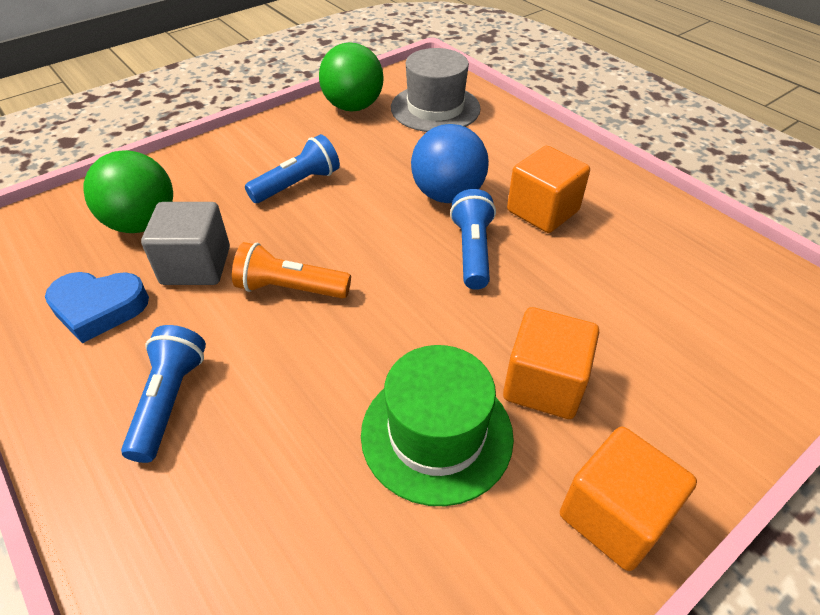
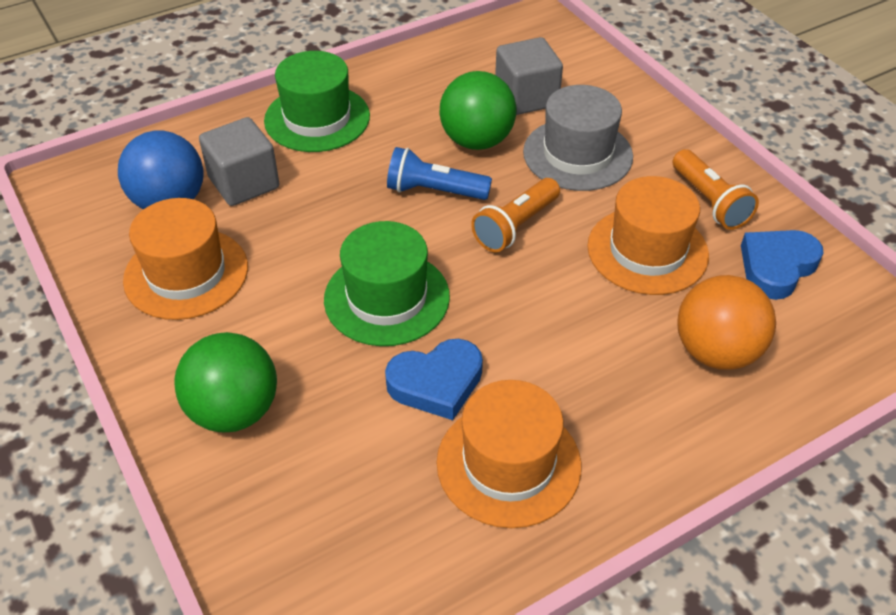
blue flashlight: [121,325,206,463] [245,134,340,203] [450,189,496,290] = 3 -> [387,147,492,200] = 1
blue heart: [45,272,149,343] = 1 -> [385,339,483,420] [741,230,823,300] = 2
green hat: [361,345,514,506] = 1 -> [264,51,370,152] [324,221,450,346] = 2
grey cube: [141,202,230,285] = 1 -> [199,117,280,206] [495,37,563,115] = 2
orange ball: none = 0 -> [677,275,776,370] = 1
orange cube: [503,307,599,419] [507,146,590,233] [560,427,697,571] = 3 -> none = 0
orange flashlight: [232,242,351,299] = 1 -> [471,178,560,252] [673,149,759,230] = 2
orange hat: none = 0 -> [123,198,248,320] [437,380,581,528] [587,176,709,295] = 3

